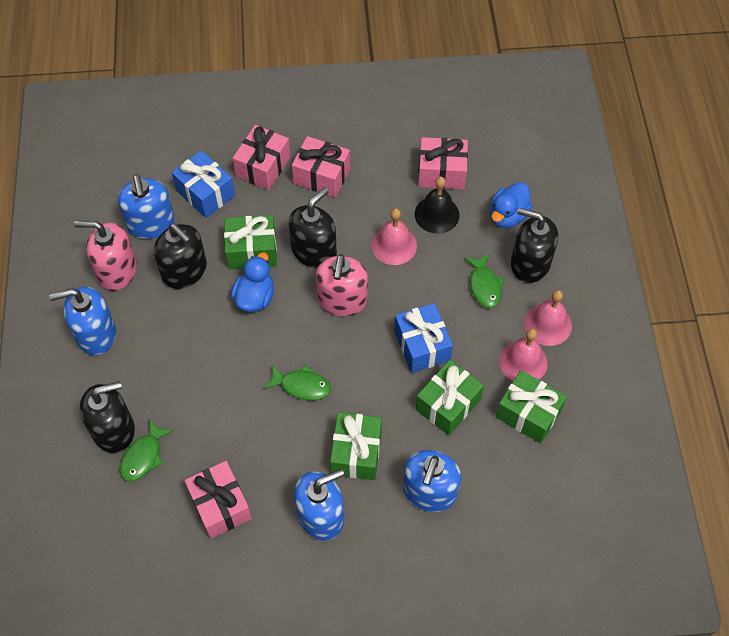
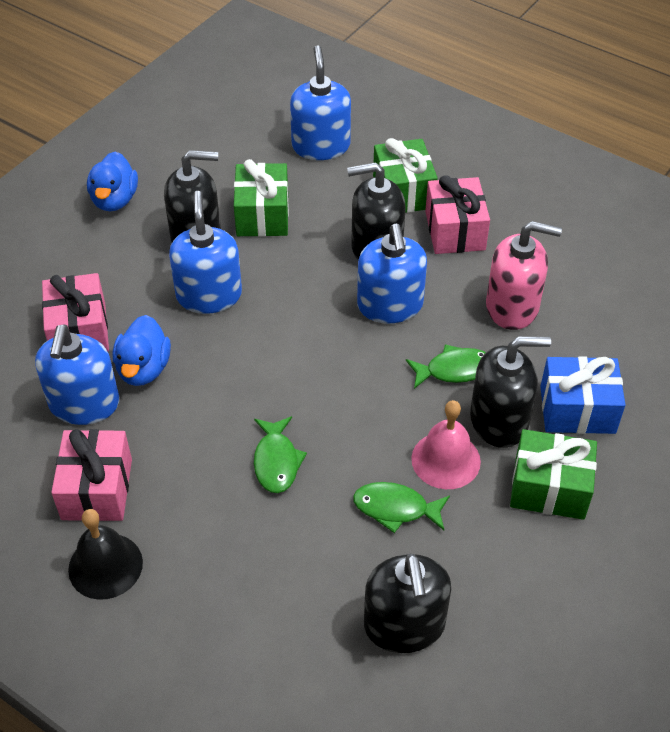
blue gift: [172,150,235,218] [394,303,453,373] = 2 -> [540,356,626,434] = 1
green gift: [224,215,277,269] [330,412,382,480] [416,360,484,435] [496,370,567,444] = 4 -> [234,159,289,237] [373,138,438,213] [510,429,597,520] = 3
pink bell: [371,208,417,265] [499,328,548,381] [524,290,572,346] = 3 -> [411,400,481,489] = 1
pink gift: [184,461,252,539] [233,125,291,190] [292,136,350,197] [418,137,468,190] = 4 -> [42,273,109,352] [51,429,132,521] [425,175,490,254] = 3
pink soap dispenser: [74,221,137,291] [316,254,368,316] = 2 -> [486,221,562,330] = 1

